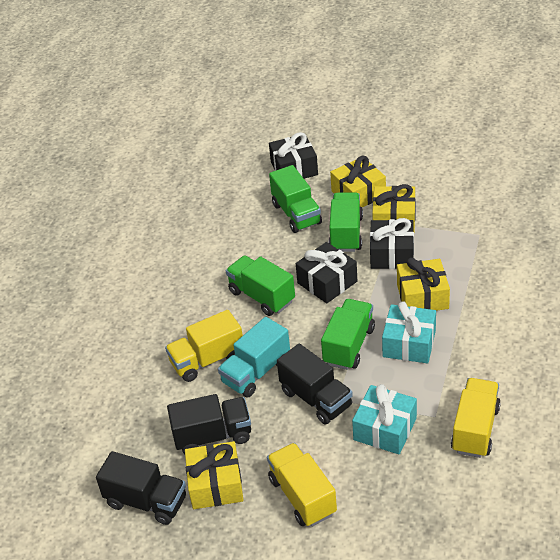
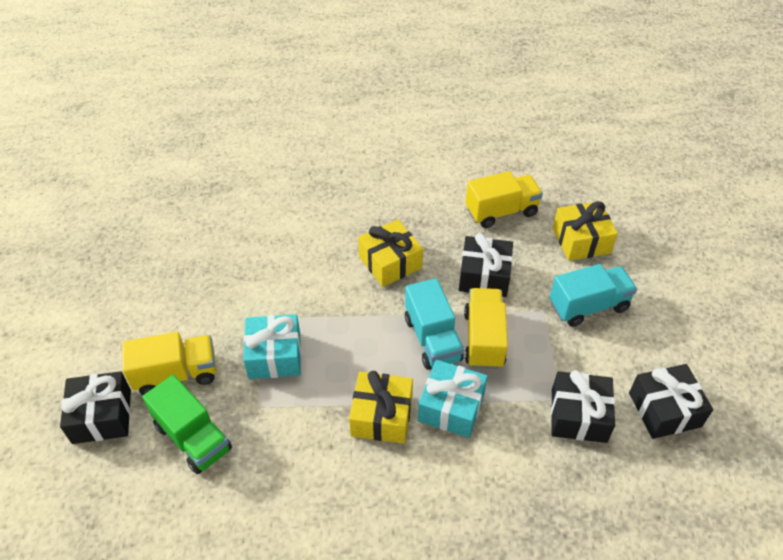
black gift: [269,132,318,179] [296,242,357,303] [370,218,414,269] = 3 -> [60,371,131,444] [459,233,513,297] [551,370,615,443] [629,364,713,439] = 4
black truck: [96,451,186,525] [167,394,251,454] [277,343,353,425] = 3 -> none = 0
green truck: [226,256,295,316] [269,165,322,233] [321,299,375,370] [329,192,363,252] = 4 -> [142,375,232,474] = 1
turquoise truck: [218,317,290,398] = 1 -> [405,278,464,370] [550,264,637,327] = 2
yellow gift: [185,441,244,509] [330,156,386,207] [372,184,416,232] [397,258,450,311] = 4 -> [349,371,413,444] [358,219,423,287] [553,201,618,261] = 3

